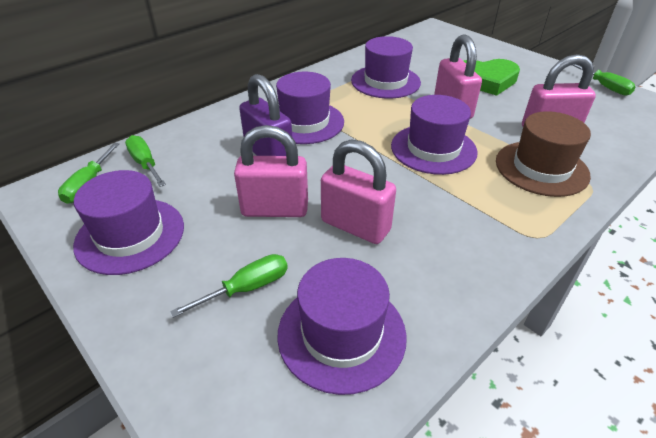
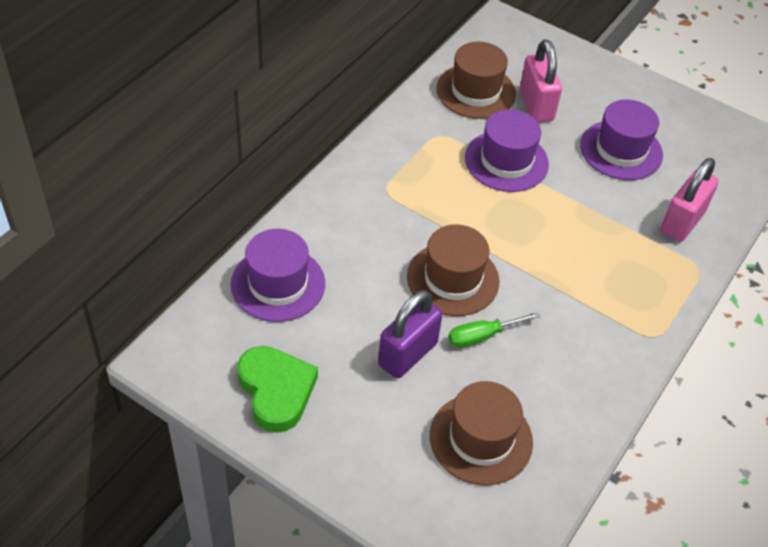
brown hat: [496,111,591,197] = 1 -> [407,224,499,316] [430,381,533,486] [437,42,516,119] = 3
green screwdriver: [58,143,119,204] [125,135,166,187] [170,254,288,318] [572,65,636,96] = 4 -> [448,312,540,348] = 1
pink padlock: [234,125,308,217] [321,139,396,244] [434,34,482,119] [522,54,596,126] = 4 -> [520,39,562,122] [661,158,719,242] = 2
purple hat: [73,170,184,275] [276,72,344,144] [277,258,407,395] [351,36,421,98] [391,95,478,175] = 5 -> [231,229,325,322] [465,110,549,192] [580,100,663,180] = 3

